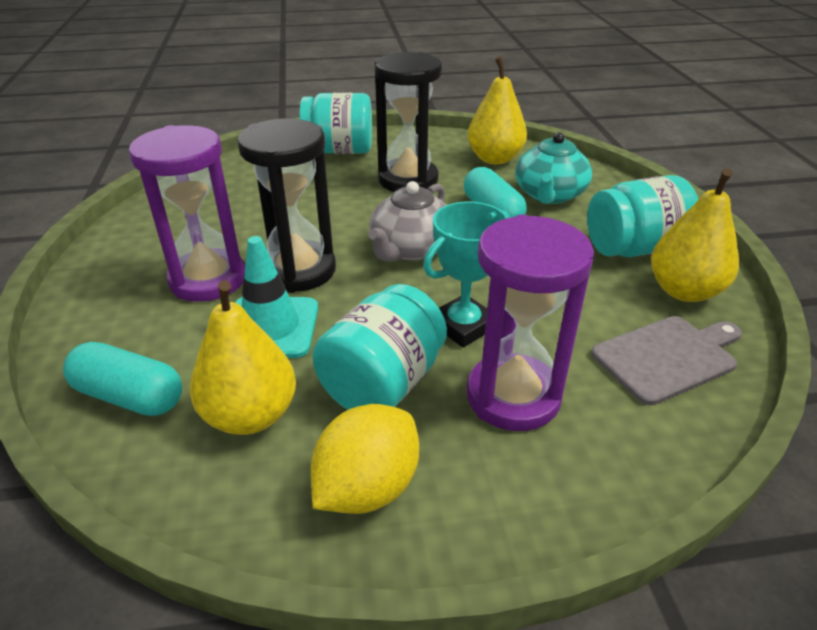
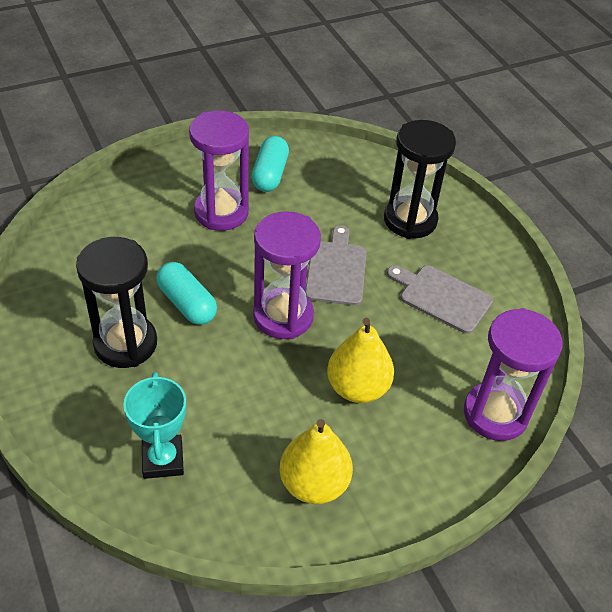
grey cutting board: [591,316,742,405] = 1 -> [305,225,366,306] [387,265,493,334] = 2
grey teapot: [368,181,446,262] = 1 -> none = 0
purple hourglass: [129,125,245,302] [466,214,594,431] = 2 -> [189,111,249,231] [253,211,321,339] [464,308,562,441] = 3
turquoise jar: [299,93,372,154] [312,284,447,410] [587,175,699,257] = 3 -> none = 0
turquoise teapot: [515,132,592,204] = 1 -> none = 0
turquoise traffic cone: [235,236,318,358] = 1 -> none = 0
yellow lemon: [311,404,419,514] = 1 -> none = 0
yellow pear: [190,280,296,435] [468,57,527,164] [651,168,739,302] = 3 -> [280,419,353,504] [327,318,394,403] = 2

